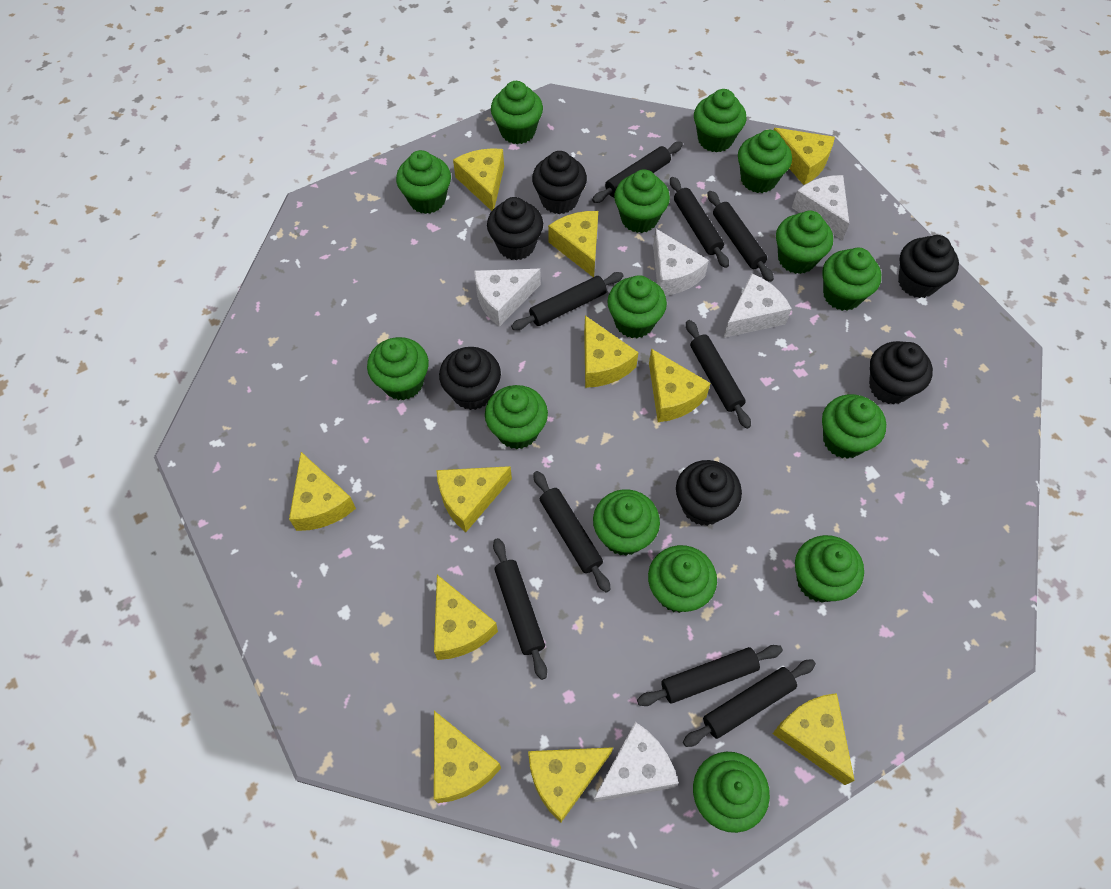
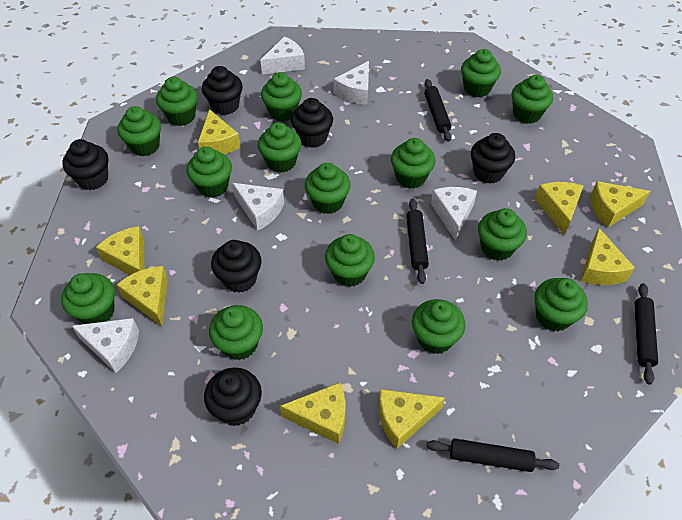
black rolling pin: [493,538,547,680] [511,272,624,330] [533,471,611,592] [592,142,683,203] [637,645,783,706] [670,177,729,268] [683,659,816,747] [686,320,751,429] [707,191,774,282] = 9 -> [406,199,429,284] [425,79,452,142] [427,438,559,472] [635,283,658,385] = 4
yellow cheese: [289,452,356,531] [434,575,498,660] [434,711,501,803] [436,466,512,532] [453,148,504,211] [528,747,613,823] [548,211,598,277] [584,316,639,388] [649,349,711,422] [772,693,855,785] [774,128,835,185] = 11 -> [96,226,144,275] [116,266,168,326] [198,109,241,154] [280,383,345,444] [379,389,445,449] [535,182,584,235] [581,228,635,285] [591,181,650,228] = 8

